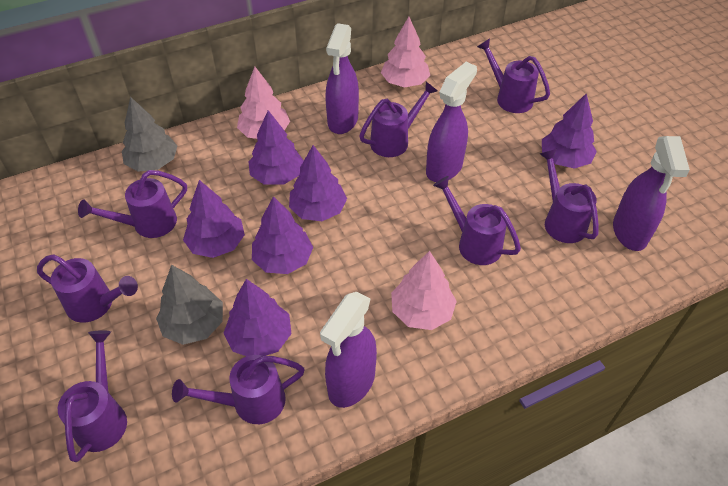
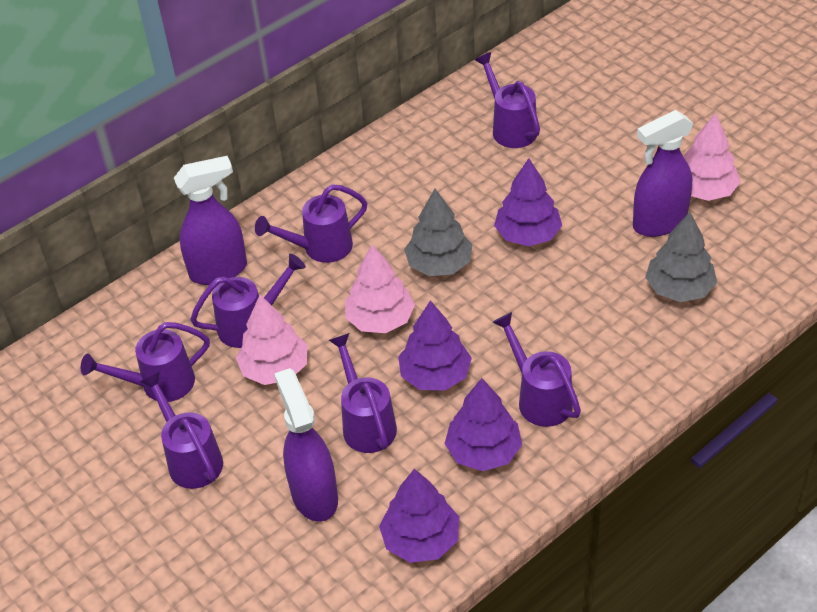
purple spray bottle: [320,292,377,408] [325,23,359,134] [426,62,477,182] [613,136,690,251] = 4 -> [174,156,247,285] [274,368,338,522] [633,110,693,237] = 3
purple tree: [183,180,245,258] [223,279,292,356] [248,110,304,185] [252,196,313,274] [289,145,347,221] [542,93,597,169] = 6 -> [379,469,459,563] [398,300,472,390] [445,378,522,471] [494,158,562,246] = 4
purple watering can: [37,254,138,323] [58,330,127,462] [78,170,187,238] [172,355,305,424] [359,82,438,157] [433,176,521,265] [477,38,550,113] [540,149,599,243] = 8 -> [81,322,210,402] [140,372,223,489] [190,254,306,348] [255,184,368,263] [329,333,397,453] [475,52,540,148] [492,312,581,427] = 7

